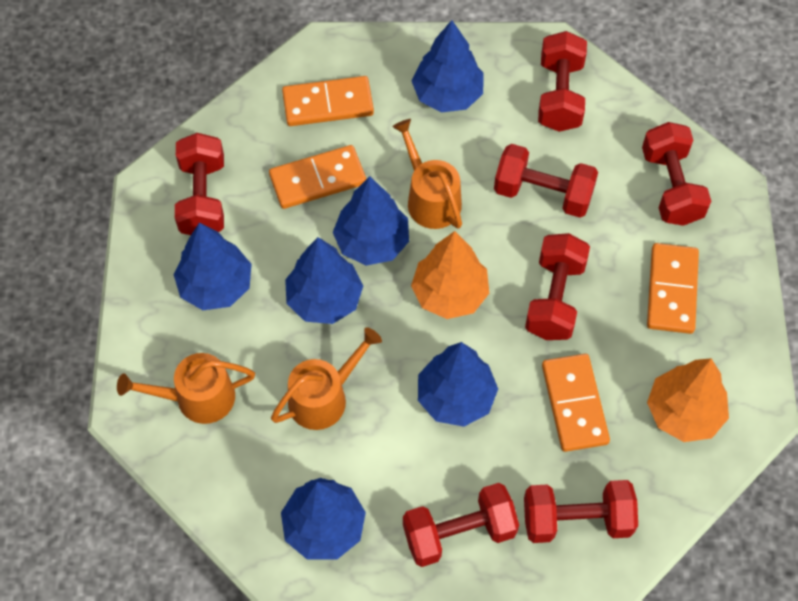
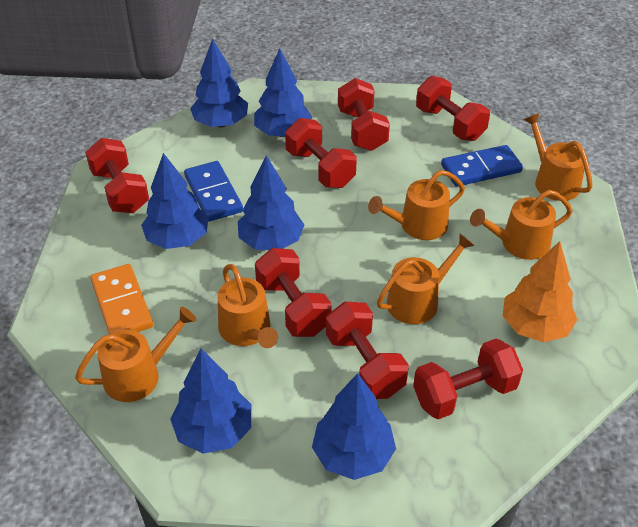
blue domino: none = 0 -> [184,161,243,221] [441,145,523,187] = 2
orange domino: [269,145,366,209] [282,76,374,126] [542,354,610,452] [647,243,699,334] = 4 -> [90,264,153,335] = 1
orange tree: [411,231,489,319] [647,358,729,442] = 2 -> [503,241,578,342] = 1
orange watering can: [117,353,255,424] [271,327,382,430] [392,119,462,229] = 3 -> [75,307,196,402] [218,264,278,348] [368,170,465,240] [377,234,475,324] [470,190,572,260] [524,113,593,201] = 6

